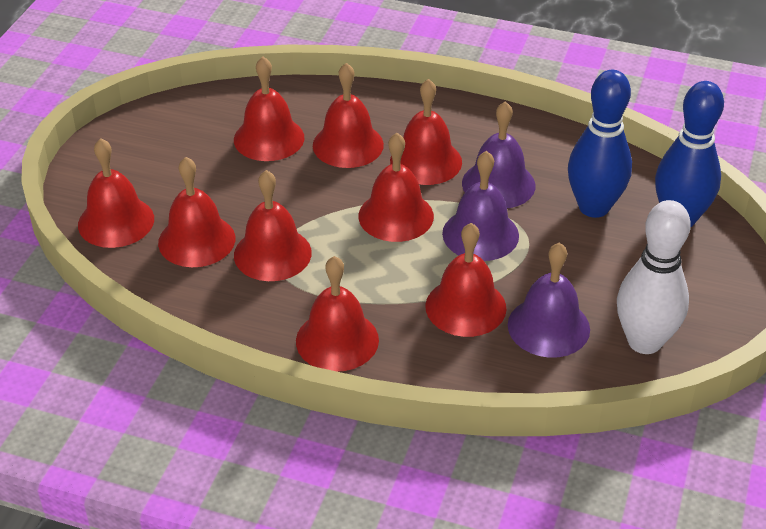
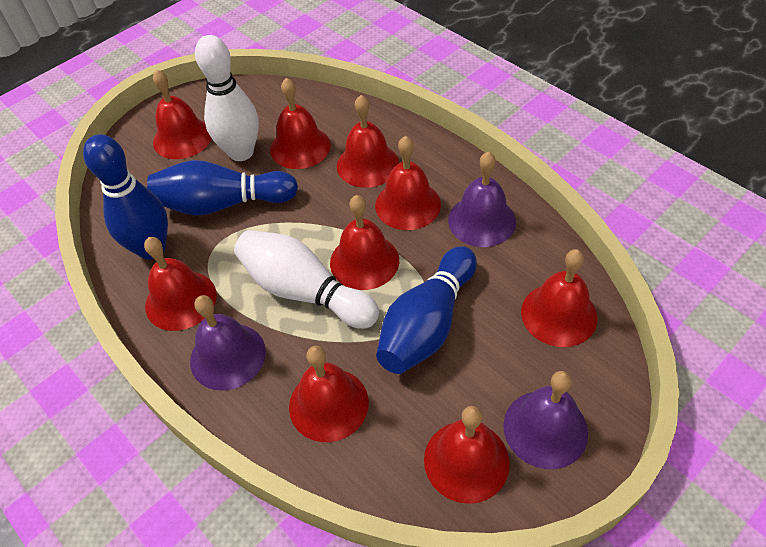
blue bowling pin: [568,70,632,218] [655,81,724,228] = 2 -> [83,134,168,260] [147,160,298,216] [376,246,477,374] = 3
white bowling pin: [617,200,691,354] = 1 -> [195,35,259,161] [234,230,379,329] = 2

